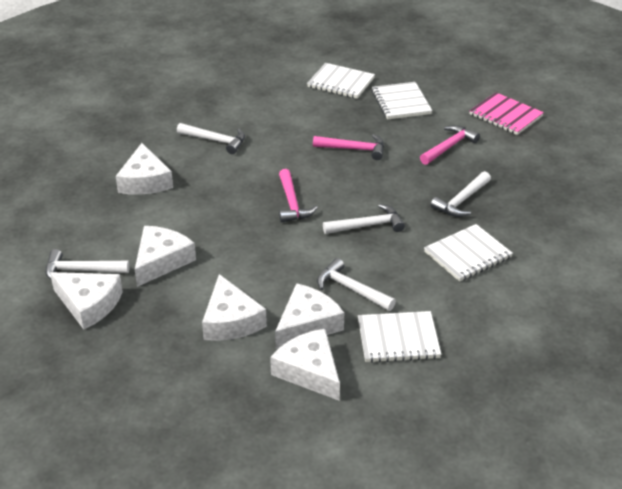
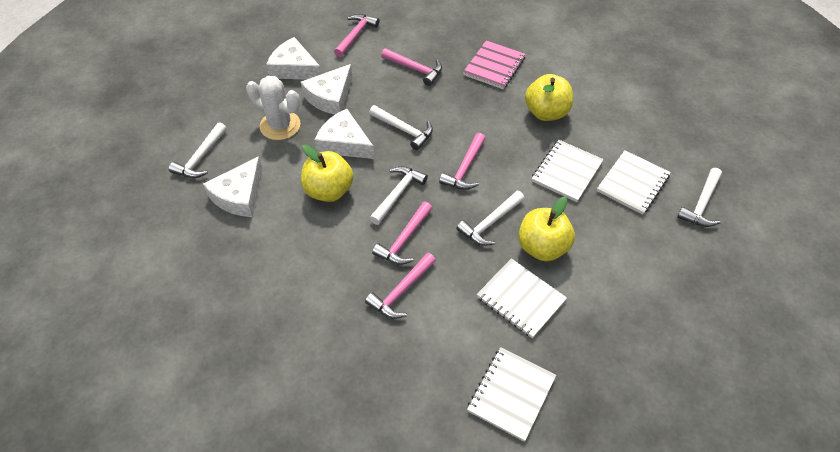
pink hammer: [279,169,318,223] [313,134,384,160] [420,125,480,165] = 3 -> [334,14,380,57] [365,253,436,319] [372,202,432,265] [381,48,442,86] [439,133,486,190] = 5
white cactus: none = 0 -> [246,76,300,140] = 1
white cheese: [50,272,123,329] [116,143,173,195] [135,226,196,287] [202,274,267,341] [270,329,340,401] [275,283,344,349] = 6 -> [203,156,263,217] [266,37,322,80] [301,64,352,115] [315,109,374,159] = 4
yellow apple: none = 0 -> [301,145,354,202] [518,197,575,262] [525,74,573,121] = 3

